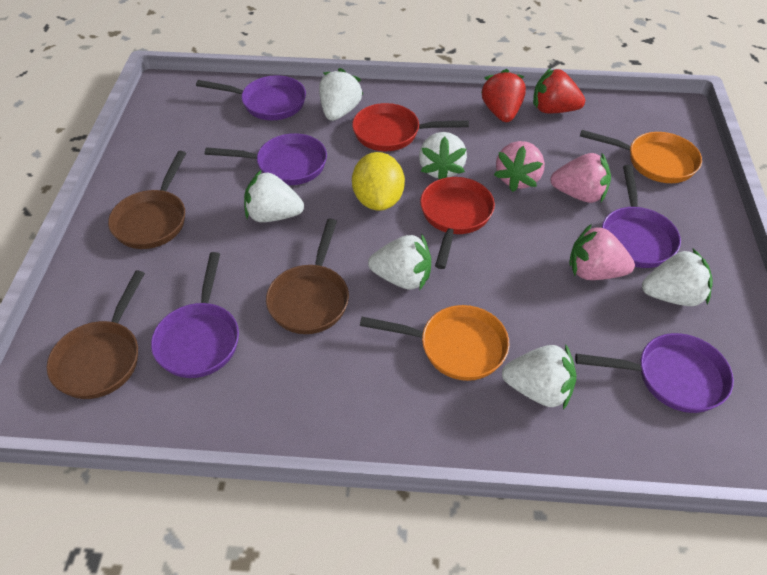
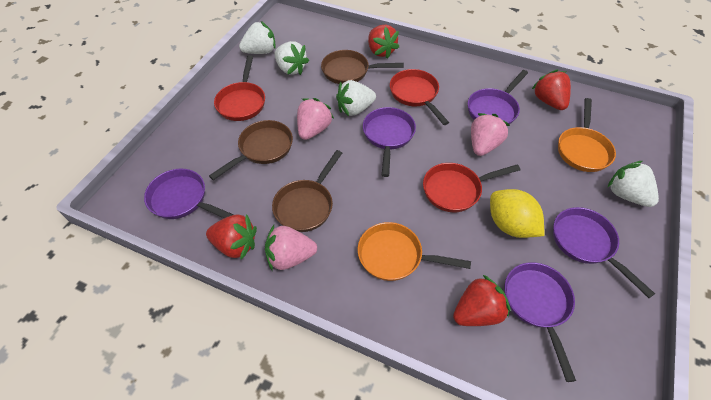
red pan: [352,103,469,151] [420,177,495,269] = 2 -> [214,55,265,121] [390,69,449,125] [423,163,520,212] = 3
red strawberry: [481,69,526,122] [533,68,585,113] = 2 -> [206,214,257,260] [368,25,399,59] [453,274,510,326] [531,70,571,110] = 4
white strawberry: [244,170,304,222] [319,68,363,121] [368,235,431,290] [419,132,467,179] [502,344,576,410] [642,249,713,306] = 6 -> [239,21,276,54] [274,41,309,75] [336,80,376,116] [608,161,659,207] = 4

